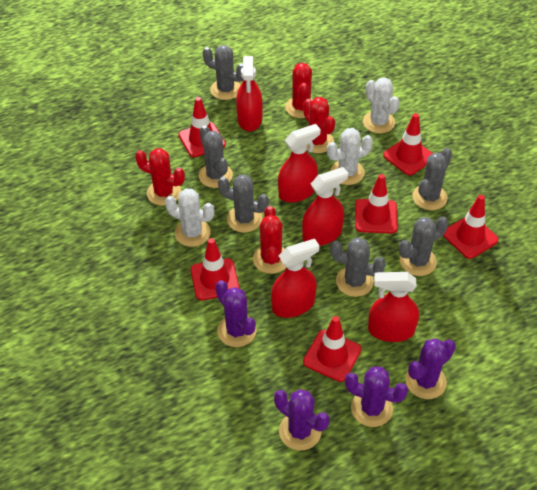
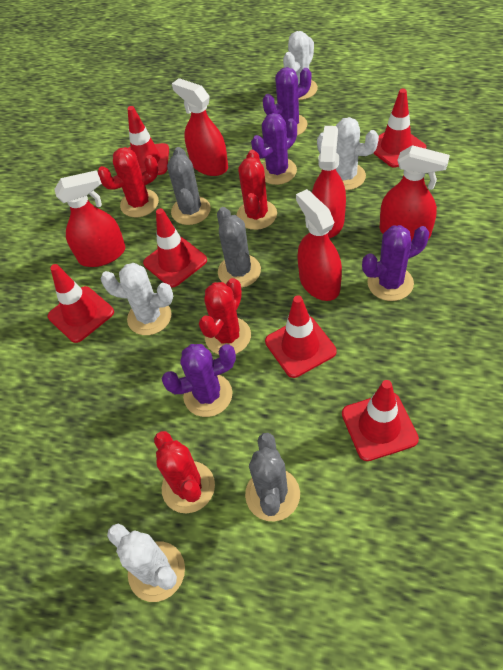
grey cactus: [199,125,233,188] [203,45,243,100] [218,175,269,233] [330,238,386,297] [399,216,448,276] [412,148,452,210] = 6 -> [167,147,211,225] [217,207,261,288] [245,433,300,522] = 3
white cactus: [165,189,215,247] [327,128,373,185] [363,78,400,133] = 3 -> [101,263,173,335] [107,524,185,602] [283,31,318,100] [317,117,379,190] = 4

